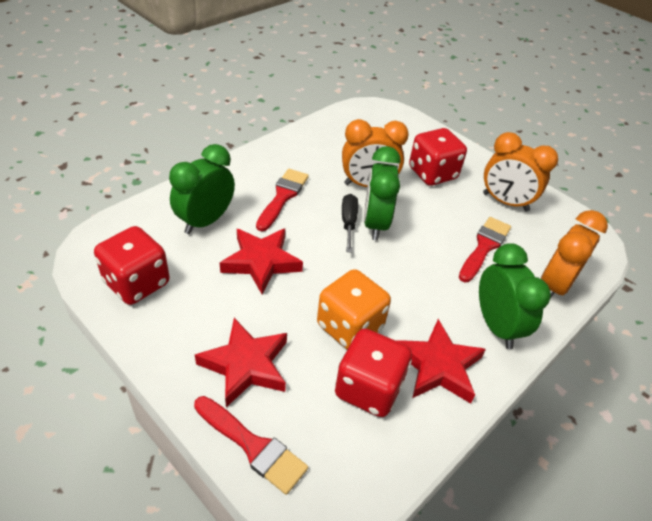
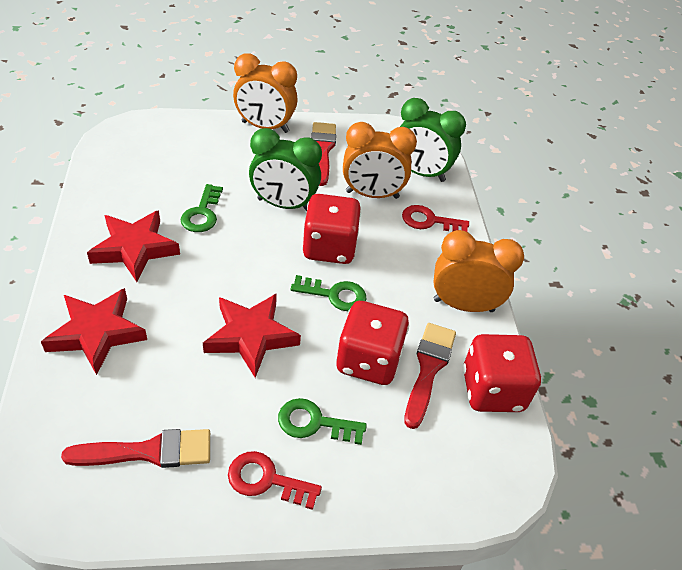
black screwdriver: [342,194,358,253] = 1 -> none = 0
green clock: [169,144,235,234] [364,146,401,240] [479,243,551,349] = 3 -> [249,128,322,211] [400,98,466,182] = 2
green key: none = 0 -> [180,184,223,232] [278,398,367,445] [291,275,366,311] = 3
orange dice: [317,269,391,349] = 1 -> none = 0
red key: none = 0 -> [228,451,322,510] [402,205,469,232] = 2

